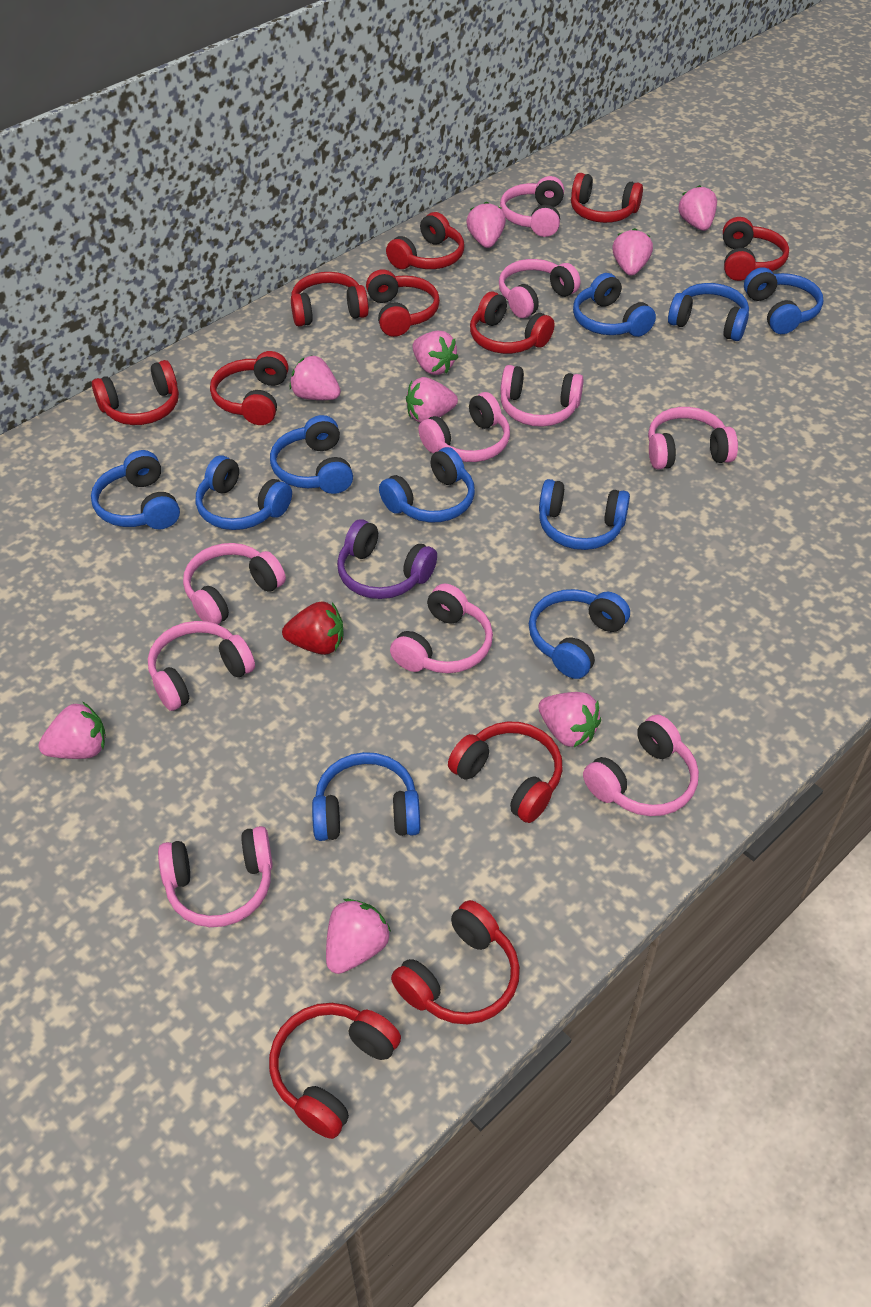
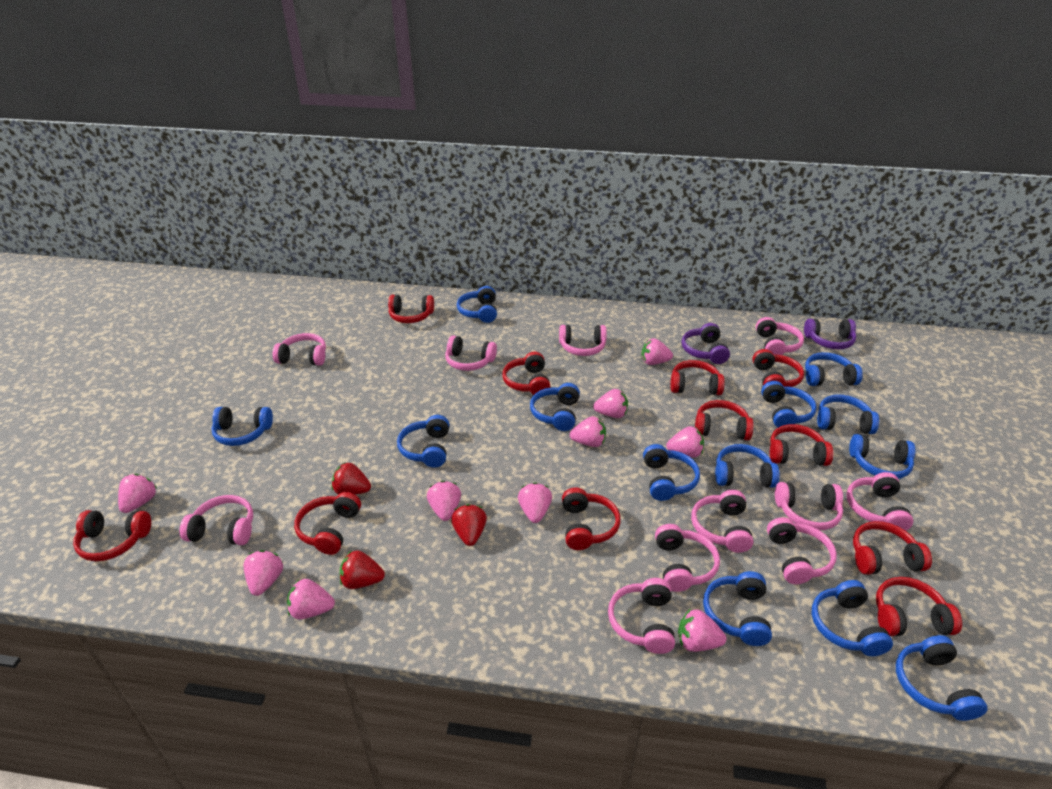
blue headphones: [91,450,180,529] [196,456,292,530] [270,415,353,494] [312,752,420,841] [379,447,475,522] [529,589,630,679] [539,479,630,550] [573,273,656,337] [668,283,749,341] [744,267,823,334] = 10 -> [212,407,273,446] [397,415,449,468] [457,286,497,323] [530,383,580,431] [643,444,700,501] [703,571,772,646] [715,444,780,488] [761,381,817,428] [805,352,863,386] [812,580,893,656] [817,395,879,434] [849,434,915,479] [896,635,987,721] = 13
pink headphones: [148,621,255,711] [158,826,273,927] [183,543,286,624] [390,583,493,673] [418,392,510,462] [499,259,580,318] [500,176,564,237] [500,365,584,427] [583,714,699,816] [648,407,738,469] = 10 -> [180,495,253,545] [273,333,326,366] [445,335,497,371] [559,325,607,356] [608,578,675,654] [655,524,720,592] [691,490,753,553] [756,317,804,355] [767,517,837,584] [775,482,843,530] [847,472,913,531] = 11
pink strawberry: [38,702,106,759] [290,355,341,400] [326,899,391,974] [406,377,458,423] [412,331,458,375] [466,202,506,248] [538,692,601,748] [612,228,653,276] [678,185,717,231] = 9 -> [118,474,157,513] [244,550,283,596] [287,579,335,620] [427,481,461,521] [518,483,552,523] [570,416,606,447] [593,389,628,418] [642,338,673,365] [666,426,704,458] [678,608,726,652] = 10
purple headphones: [337,519,437,599] = 1 -> [682,323,730,364] [804,319,856,349] = 2
red strawberry: [282,601,344,655] = 1 -> [332,463,371,495] [340,550,385,589] [451,504,487,546] = 3

